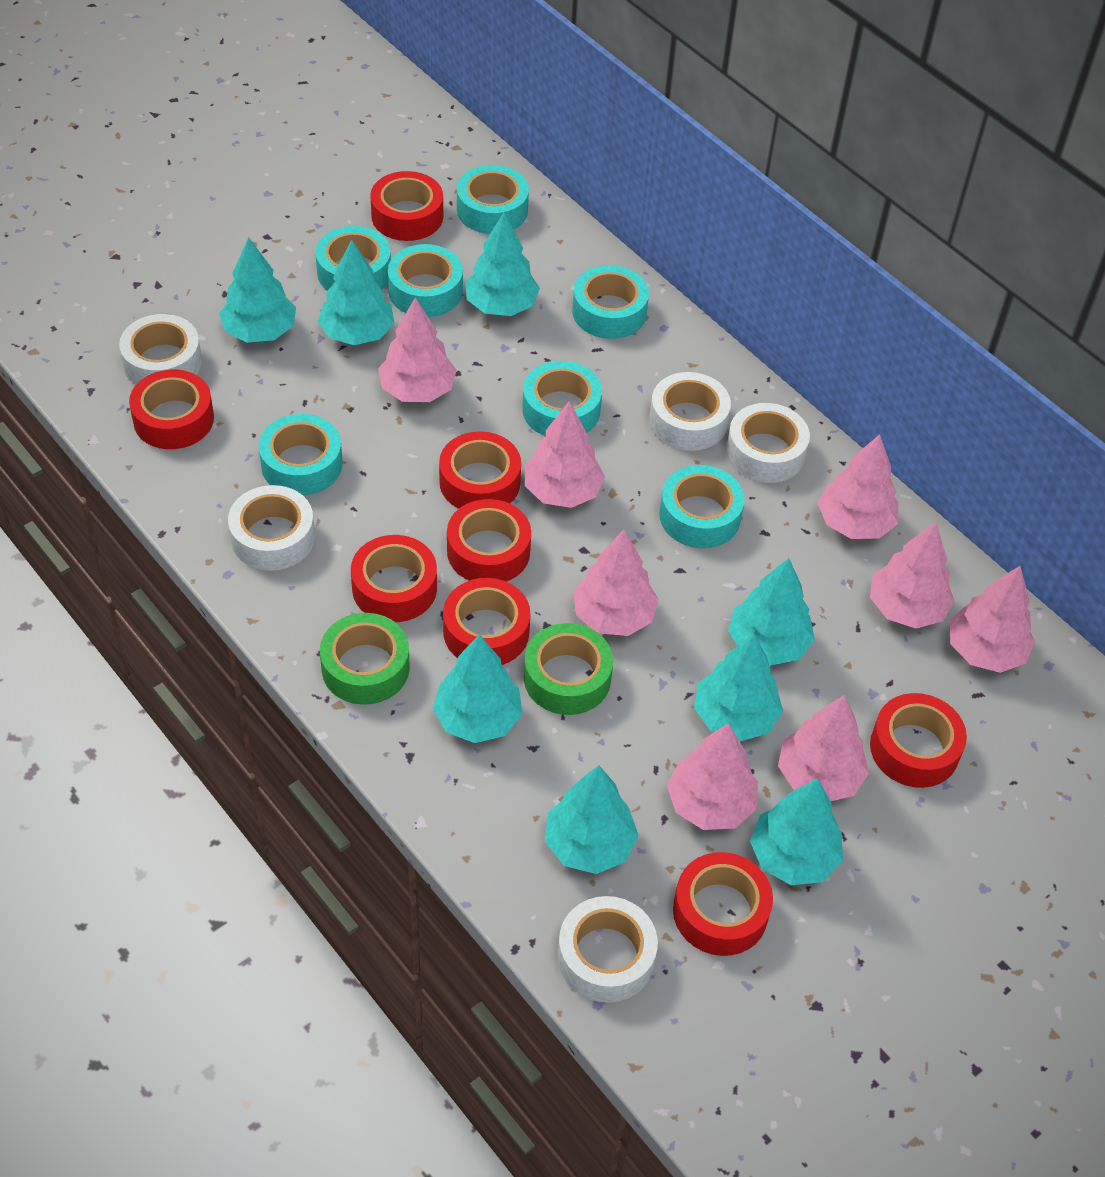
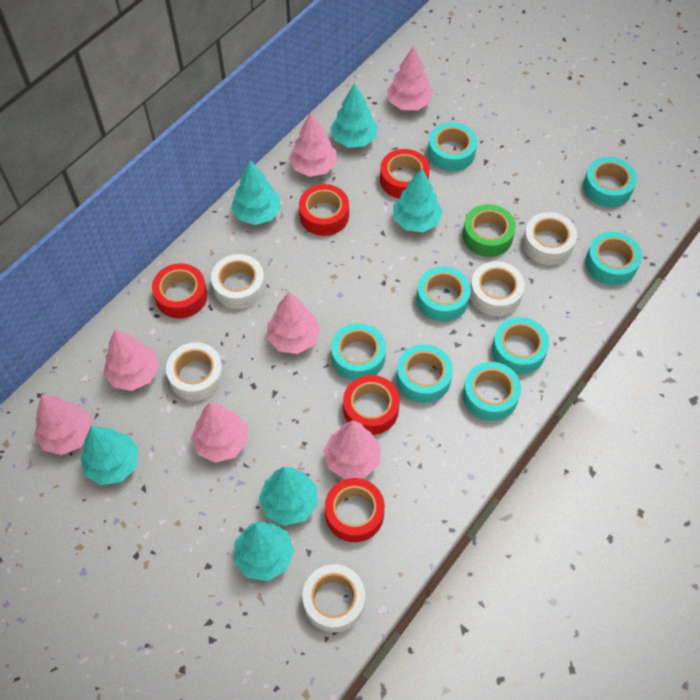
green tape: [320,613,410,705] [524,623,613,715] = 2 -> [463,204,516,257] = 1
pink tree: [378,298,457,402] [525,401,605,508] [573,529,658,636] [667,723,758,830] [778,695,869,801] [818,434,898,539] [870,522,955,628] [950,566,1035,673] = 8 -> [34,394,91,455] [103,329,159,391] [191,402,248,463] [267,292,320,354] [289,112,337,177] [323,420,381,479] [387,46,433,110] = 7
red tape: [129,370,214,449] [351,535,437,622] [370,171,443,241] [439,431,521,509] [443,578,530,665] [447,499,531,582] [673,852,773,956] [870,693,967,788] = 8 -> [152,263,208,318] [299,184,349,236] [325,478,385,542] [343,375,400,435] [380,149,430,199] = 5
turquoise tape: [259,414,343,496] [315,226,391,291] [387,244,463,317] [457,165,529,234] [522,361,602,436] [572,265,649,339] [659,465,745,548] = 7 -> [331,323,386,380] [396,344,453,403] [417,266,471,322] [428,122,477,172] [463,362,521,421] [492,317,549,374] [583,157,637,207] [585,232,642,285] = 8
turquoise tree: [219,238,296,343] [318,240,394,345] [433,634,523,743] [465,213,540,316] [545,765,639,874] [694,633,783,741] [728,558,815,665] [750,778,843,885] = 8 -> [81,426,139,485] [231,160,281,225] [234,522,294,581] [259,467,317,526] [330,83,377,148] [393,168,443,232] = 6

